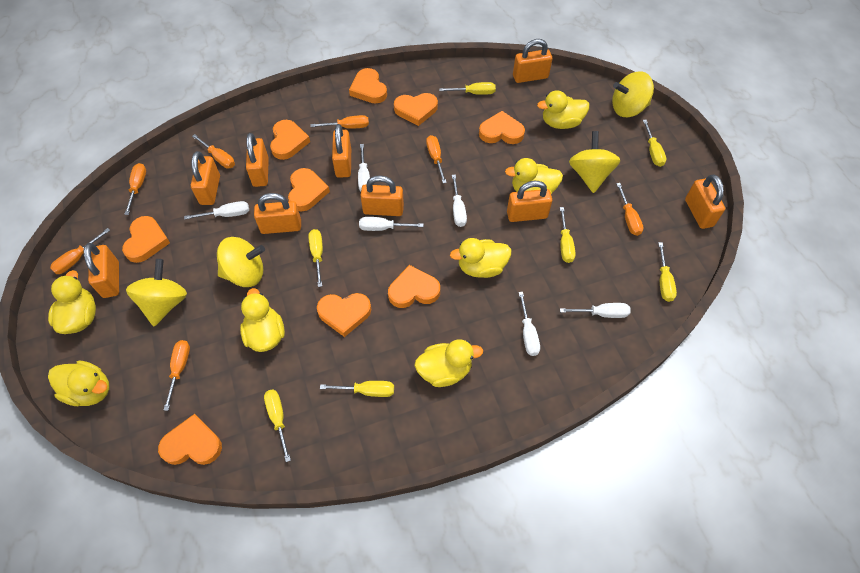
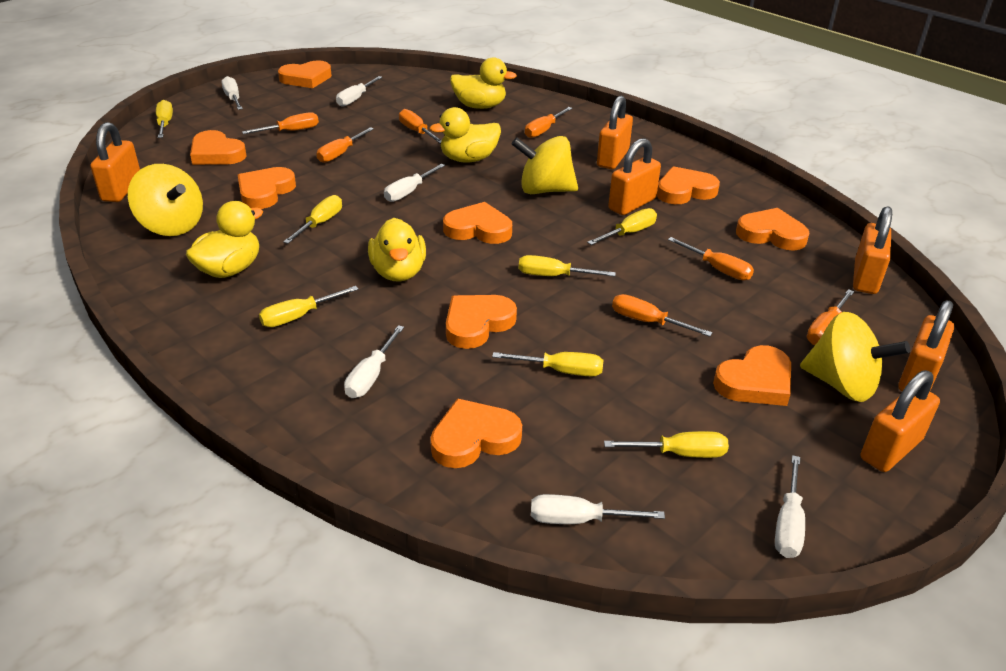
orange padlock: [84,243,119,298] [191,151,220,205] [246,133,269,187] [254,193,301,234] [332,124,351,178] [360,175,404,216] [507,181,552,222] [513,39,552,83] [685,174,725,229] = 9 -> [90,122,140,202] [597,96,633,169] [608,138,661,215] [853,206,892,294] [860,370,940,472] [898,300,954,392] = 6
yellow duck: [48,270,96,334] [48,361,109,406] [240,288,285,352] [415,339,483,387] [450,238,511,278] [505,158,563,194] [537,90,589,129] = 7 -> [186,201,263,278] [368,218,426,282] [430,107,501,162] [450,57,517,109] = 4
yellow spinning top: [126,259,187,326] [217,237,265,287] [569,131,621,193] [612,72,654,117] = 4 -> [128,164,203,236] [512,136,578,194] [800,312,910,402] = 3

